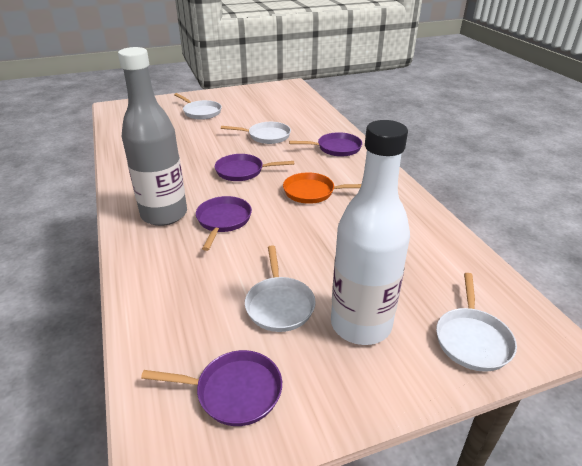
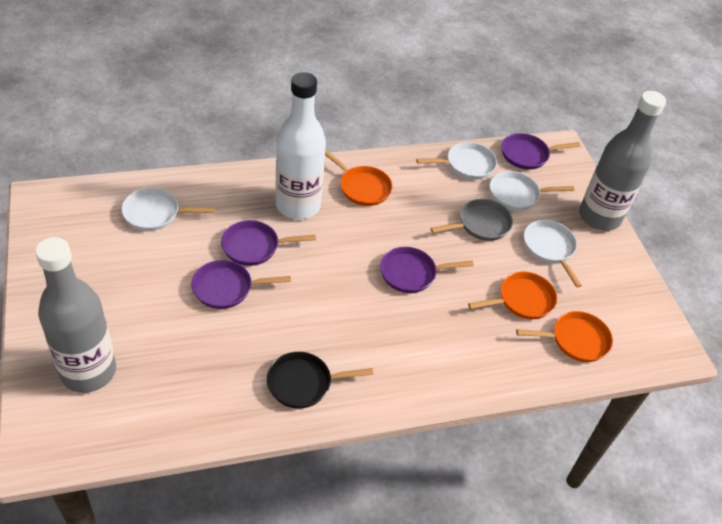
black pan: none = 0 -> [267,352,373,409] = 1
grey bottle: [118,47,187,226] = 1 -> [35,237,116,393] [579,91,666,231] = 2
grey pan: none = 0 -> [430,199,513,241] = 1
orange pan: [283,172,361,204] = 1 -> [325,149,392,206] [468,272,557,319] [516,311,613,362] = 3

